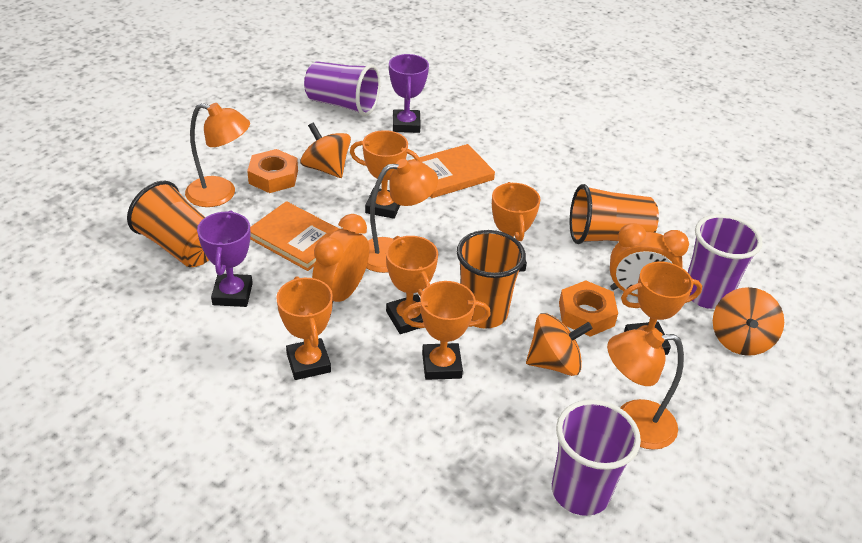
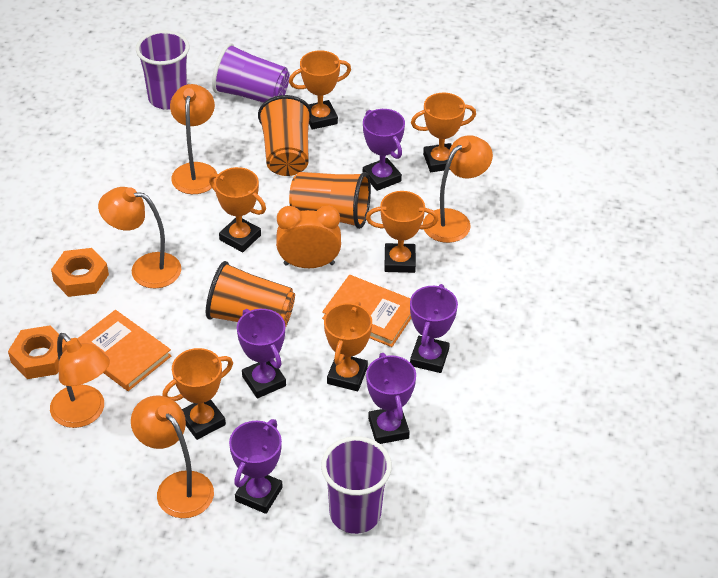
orange clock: [312,214,370,302] [610,223,689,297] = 2 -> [276,206,341,268] = 1
orange lamp: [185,103,250,207] [366,159,438,273] [607,329,684,450] = 3 -> [50,333,110,428] [98,187,181,288] [131,396,214,518] [170,84,217,194] [423,135,493,243] = 5
orange spinning top: [300,122,351,178] [526,313,593,376] [713,287,784,356] = 3 -> none = 0
purple trophy: [197,210,253,307] [389,54,429,133] = 2 -> [229,419,282,514] [237,309,286,398] [363,109,405,191] [366,353,416,444] [410,284,458,373] = 5

